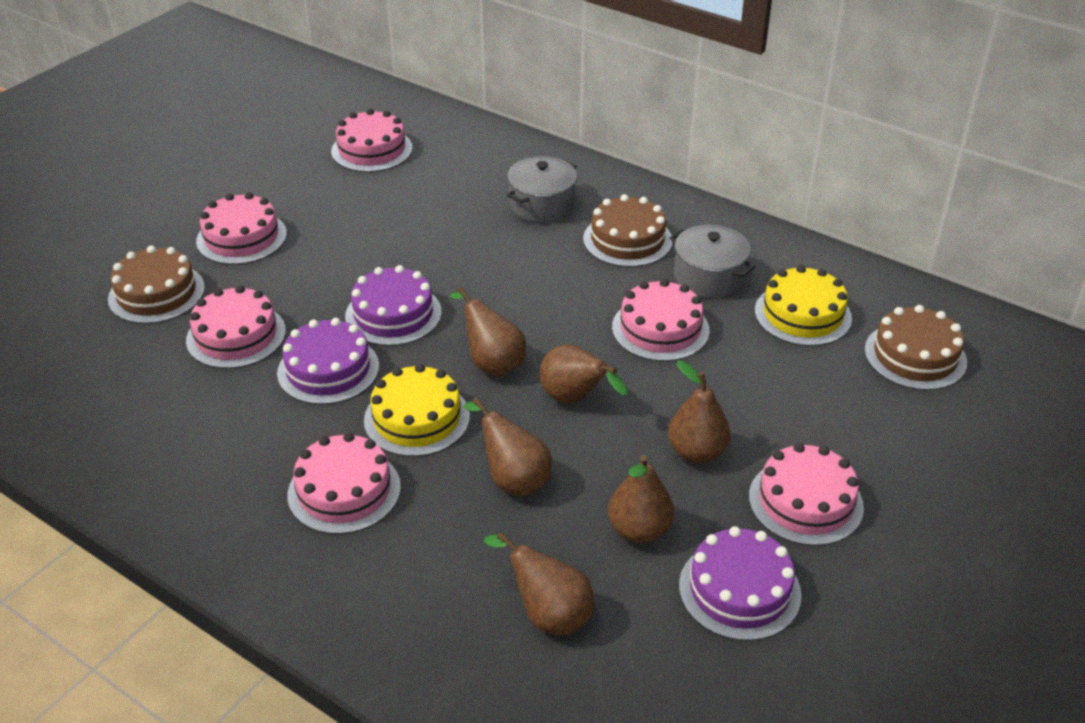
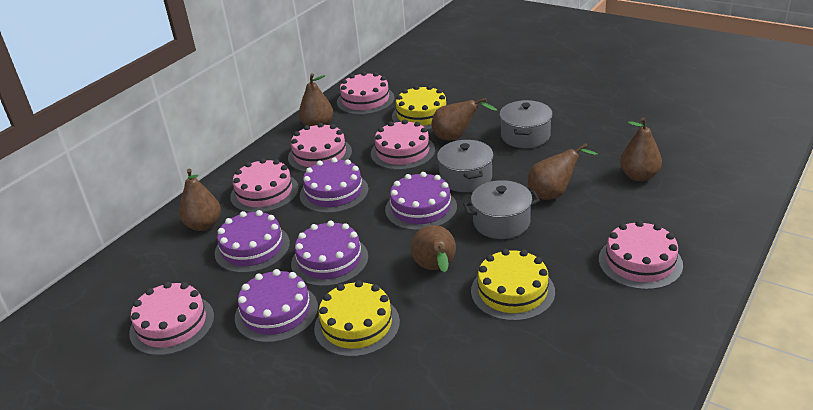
brown cake: [108,246,205,324] [583,194,672,267] [865,305,967,390] = 3 -> none = 0
grey pot: [507,156,577,223] [670,225,756,298] = 2 -> [437,140,493,192] [463,180,540,239] [499,100,552,148] = 3
purple cake: [277,318,379,405] [345,265,442,346] [679,526,802,641] = 3 -> [215,210,290,273] [235,269,318,343] [291,221,368,287] [300,157,368,213] [385,172,457,231] = 5
yellow cake: [364,364,470,457] [755,265,852,346] = 2 -> [314,280,400,357] [392,85,447,130] [471,249,555,321] = 3

